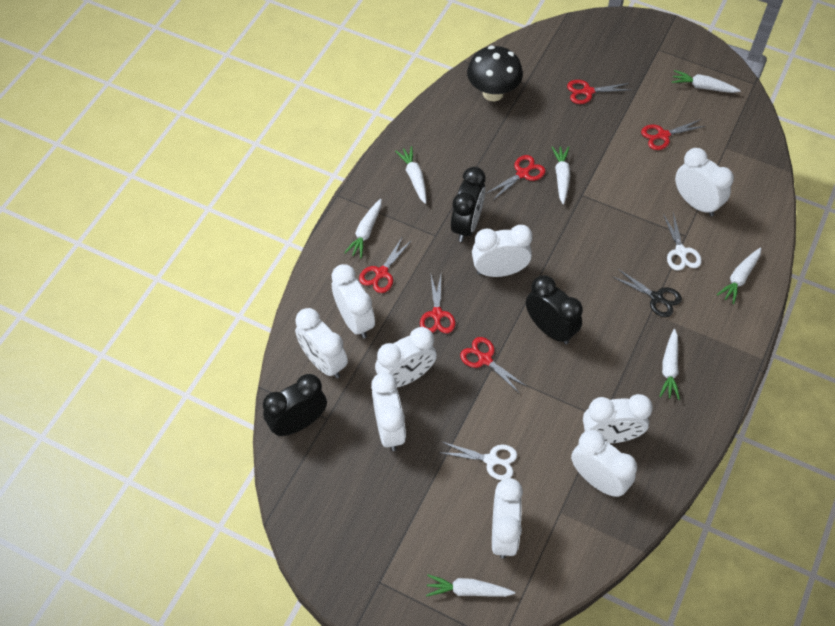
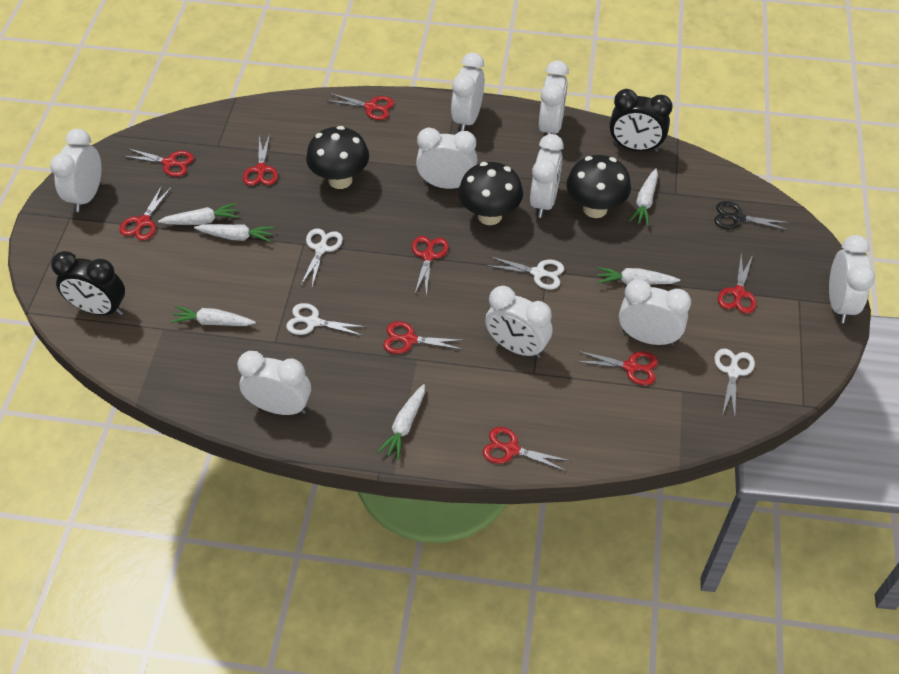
black clock: [263,374,327,436] [451,167,485,242] [526,275,583,344] = 3 -> [51,251,125,315] [609,89,672,152] = 2
black mushroom: [467,46,523,101] = 1 -> [306,126,369,189] [458,162,523,225] [566,155,631,218] = 3
red scissors: [359,236,412,293] [420,275,455,333] [460,337,527,394] [486,155,545,200] [567,80,630,104] [641,119,705,150] = 6 -> [119,185,172,240] [123,148,194,177] [243,134,278,186] [325,93,394,120] [383,321,465,354] [412,236,449,296] [483,427,570,471] [575,351,658,385] [718,254,757,314] = 9
white carrot: [344,199,382,259] [395,146,426,204] [426,574,515,597] [552,146,570,205] [659,329,680,400] [672,70,741,93] [717,247,761,304] = 7 -> [158,203,239,225] [170,306,256,326] [194,224,274,242] [378,384,425,460] [597,267,680,285] [629,168,658,226] = 6
white scissors: [438,442,517,480] [663,212,702,271] = 2 -> [286,303,366,336] [301,228,343,287] [486,256,564,290] [714,348,755,418] = 4

